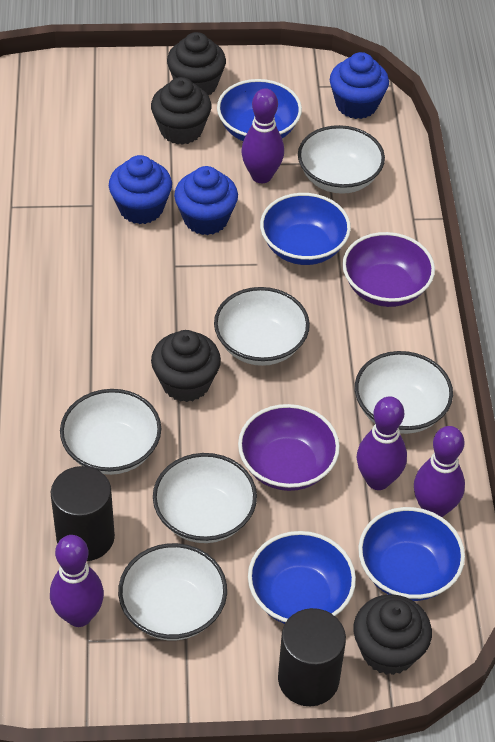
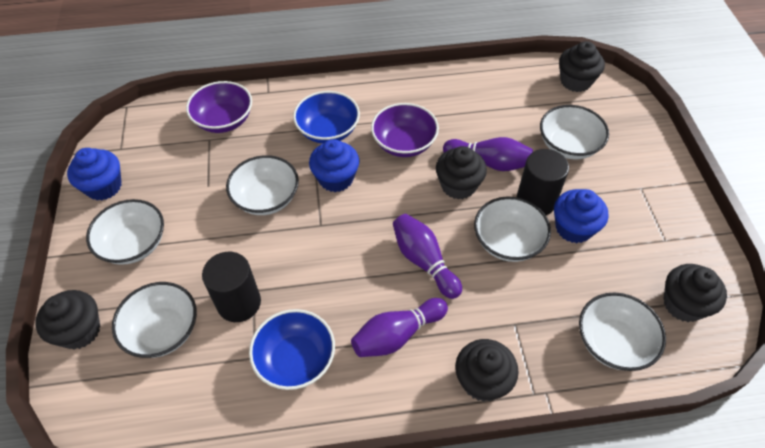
black cupcake: [151,77,211,145] [151,330,221,402] [167,32,226,95] [353,594,432,675] = 4 -> [35,290,100,350] [436,146,487,200] [455,339,519,402] [559,41,605,92] [663,264,727,322] = 5
blue bowl: [217,79,302,141] [248,531,356,624] [260,193,351,265] [358,507,465,601] = 4 -> [249,309,335,390] [293,91,360,144] = 2
purple bowling pin: [50,535,104,627] [241,88,284,183] [357,396,407,490] [414,426,465,517] = 4 -> [351,298,448,357] [393,214,462,299] [443,137,533,171] = 3

